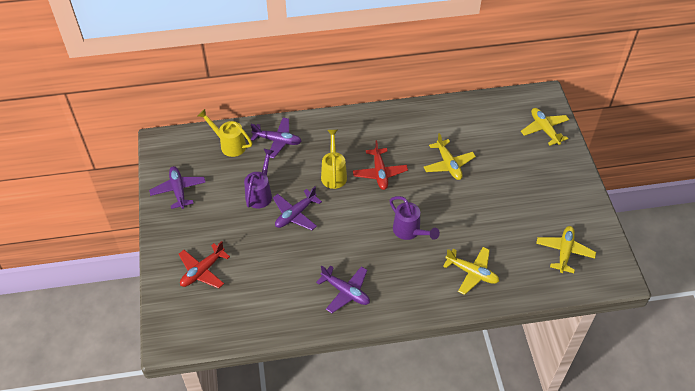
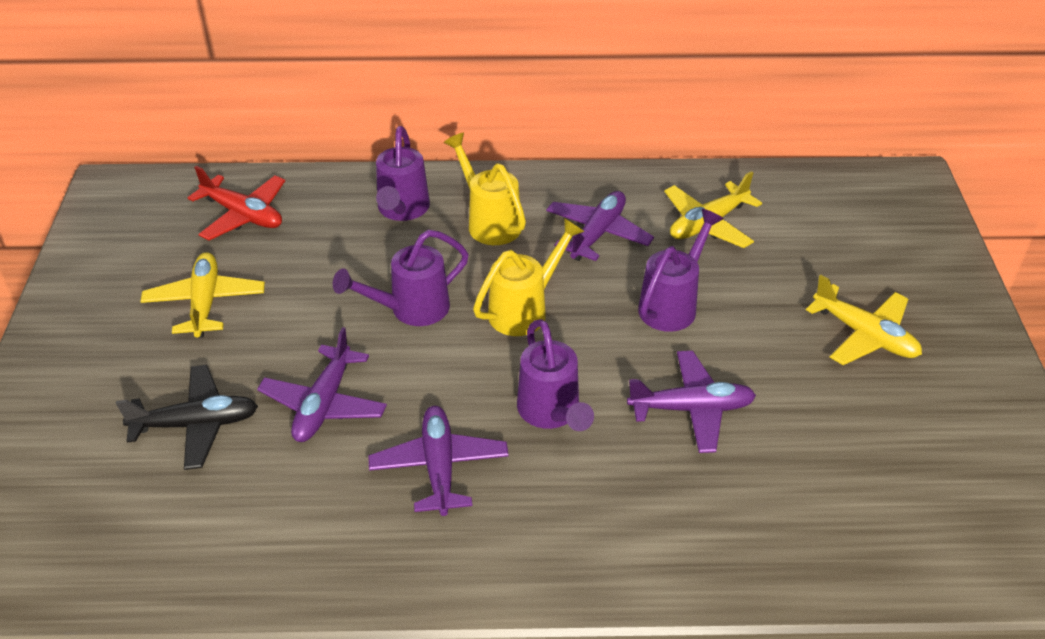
black plane: none = 0 -> [116,365,258,470] = 1
purple watering can: [244,148,274,208] [389,196,440,240] = 2 -> [333,230,469,326] [376,126,430,221] [517,319,594,431] [638,209,724,332] = 4
red plane: [179,241,230,289] [353,140,408,190] = 2 -> [188,166,285,240] = 1
yellow plane: [424,133,476,180] [443,247,499,295] [521,108,570,146] [536,226,596,273] = 4 -> [140,252,265,338] [664,171,762,248] [806,275,922,365] = 3

